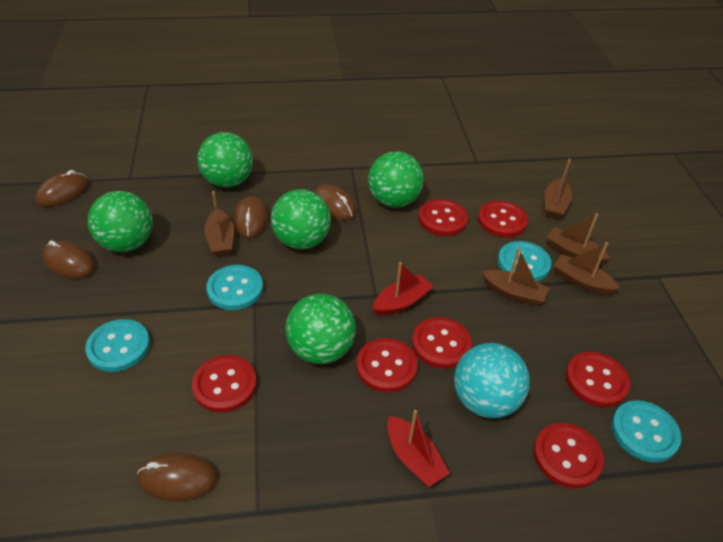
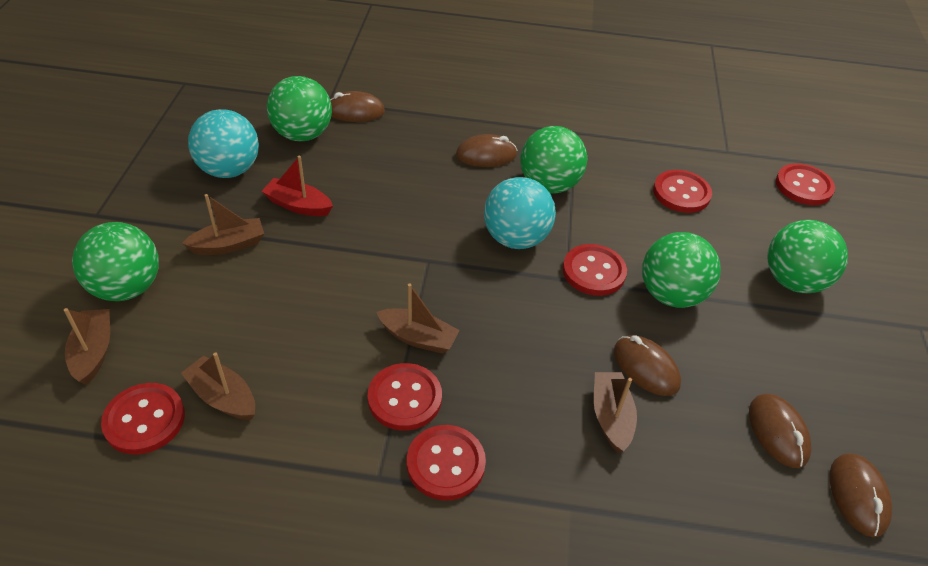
red boat: [373,262,433,316] [387,410,450,487] = 2 -> [262,156,333,216] = 1
red button: [192,355,257,412] [356,338,418,393] [412,317,472,369] [418,199,468,236] [478,201,528,237] [534,423,604,488] [566,352,630,407] = 7 -> [101,383,185,455] [368,363,442,431] [407,425,486,500] [563,244,627,296] [653,170,712,213] [776,163,835,205] = 6
turquoise ball: [454,343,530,418] = 1 -> [188,109,259,178] [484,177,556,249] = 2
turquoise button: [85,319,150,372] [206,265,263,310] [498,241,552,282] [611,400,681,462] = 4 -> none = 0

